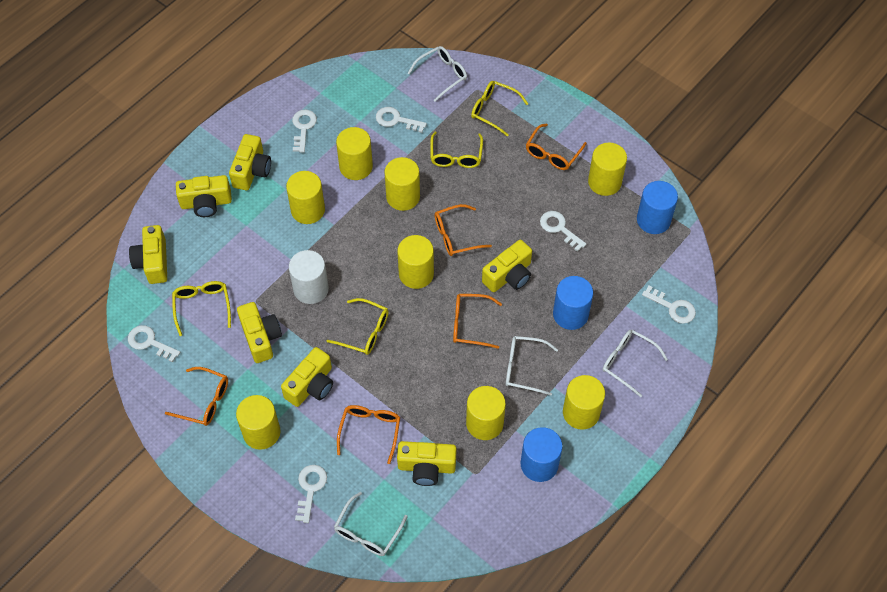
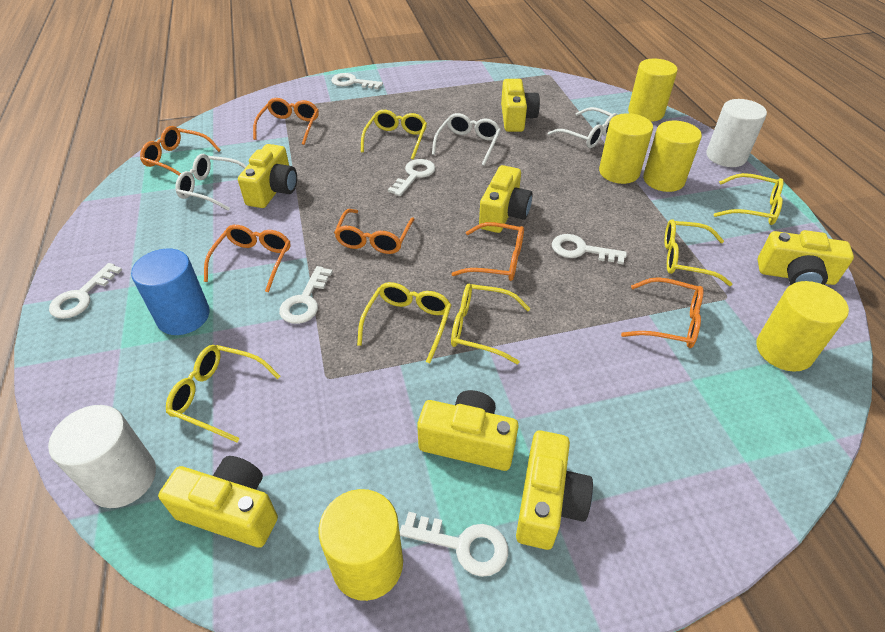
blue cylinder: [521,427,563,482] [553,276,593,330] [637,181,678,234] = 3 -> [131,249,210,335] = 1
orange glasses: [165,367,228,426] [337,405,400,464] [435,204,492,256] [453,294,502,349] [526,123,587,170] = 5 -> [140,126,221,175] [204,225,290,293] [253,98,319,145] [334,209,415,254] [451,222,524,281] [621,277,704,348] = 6
white cylinder: [289,250,329,304] = 1 -> [48,405,156,508] [706,99,767,167] = 2
white glasses: [334,492,407,556] [408,46,467,102] [506,336,558,396] [602,330,668,397] = 4 -> [175,154,247,211] [432,113,501,166] [548,107,618,148] = 3
yellow cylinder: [236,395,280,450] [286,171,325,224] [336,127,373,180] [384,157,420,211] [397,235,434,289] [466,386,506,440] [563,375,605,430] [588,143,627,196] = 8 -> [318,489,403,601] [599,113,653,184] [628,59,678,122] [643,121,702,192] [757,281,849,372] = 5
yellow glasses: [172,281,231,336] [327,298,389,355] [430,132,483,168] [471,81,528,136] = 4 -> [166,345,281,442] [357,282,451,363] [361,110,427,160] [451,283,530,364] [664,219,732,286] [713,173,784,225] = 6

